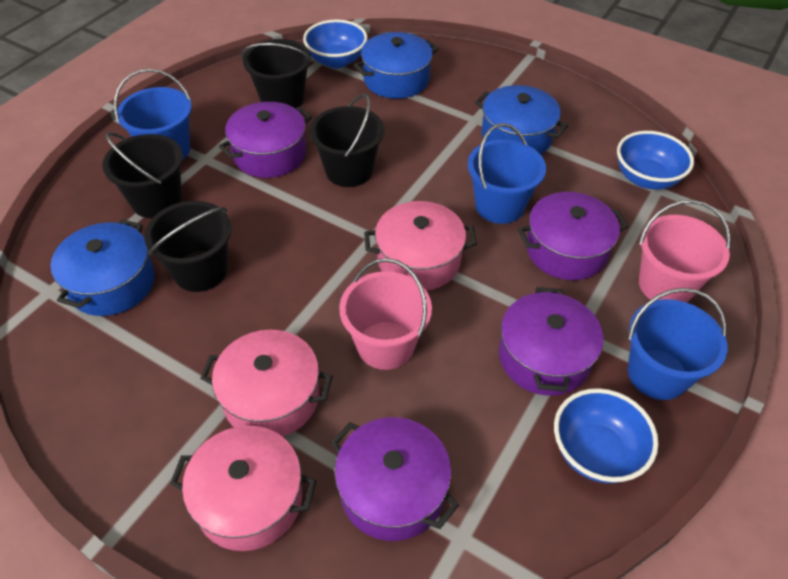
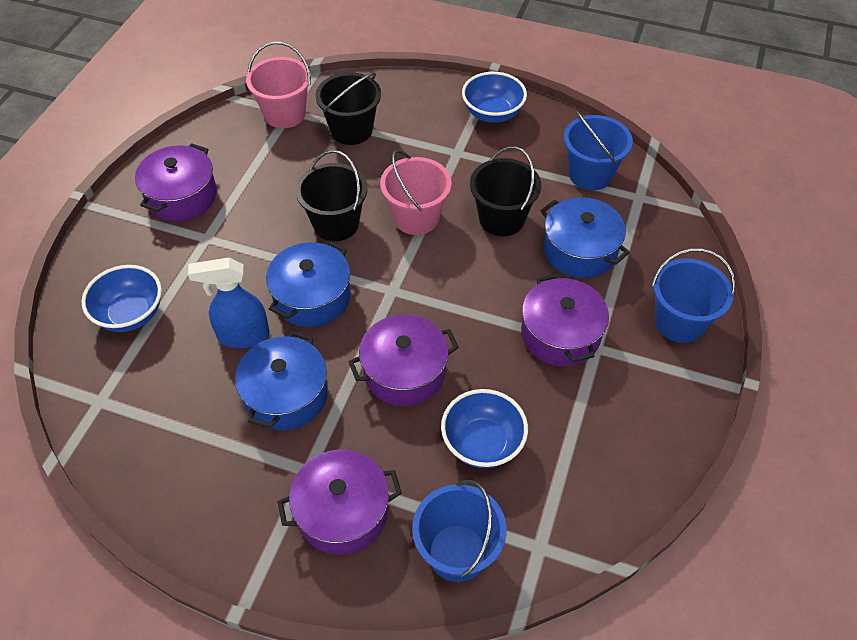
black bucket: [102,132,183,218] [144,201,231,292] [241,39,312,108] [310,94,384,187] = 4 -> [296,150,368,241] [315,72,381,145] [470,146,541,236] = 3
blue spray bottle: none = 0 -> [188,257,270,348] = 1
pink pot: [170,426,317,551] [200,330,333,437] [364,201,477,291] = 3 -> none = 0

